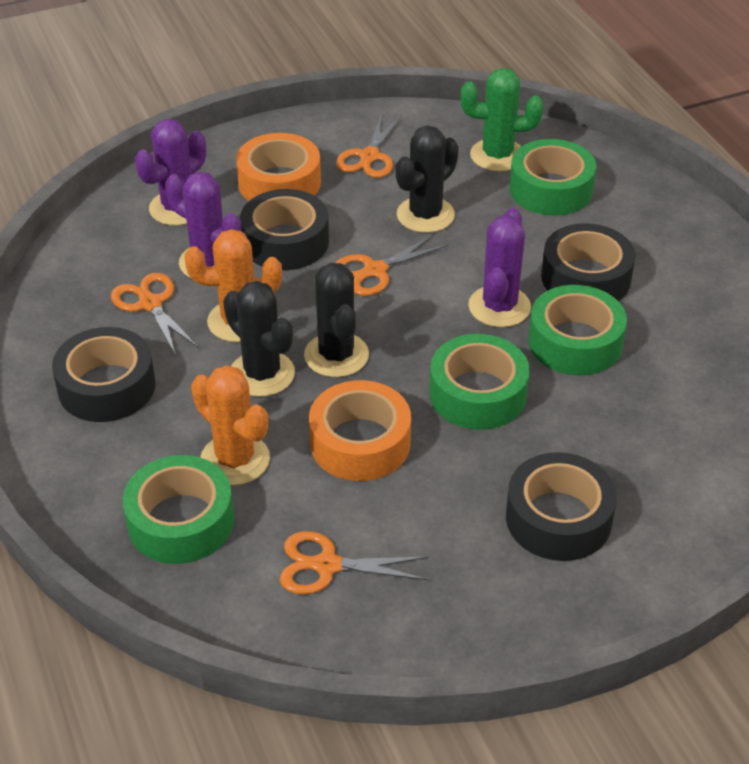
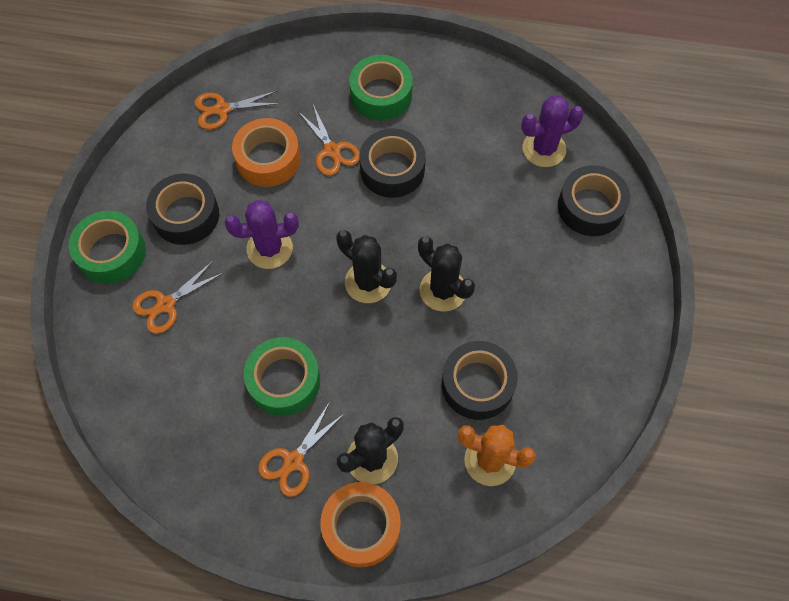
green cactus: [461,68,543,172] = 1 -> none = 0
green tape: [123,455,234,564] [429,334,530,430] [509,139,596,215] [528,285,627,376] = 4 -> [69,211,146,284] [244,337,320,416] [349,55,413,121] = 3
orange cactus: [185,229,282,342] [191,365,270,485] = 2 -> [458,425,536,486] = 1
purple cactus: [135,119,206,226] [165,172,241,278] [468,208,531,327] = 3 -> [225,200,299,269] [521,95,584,167] = 2

